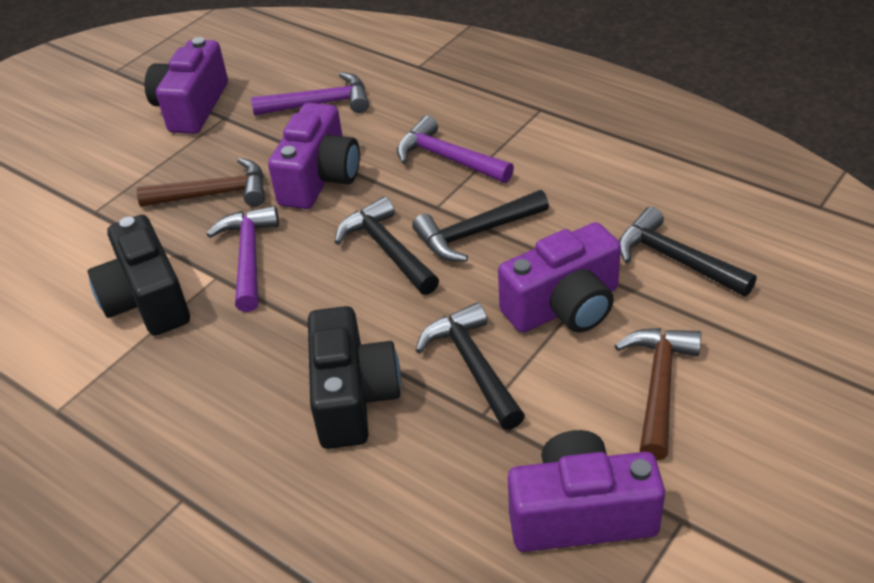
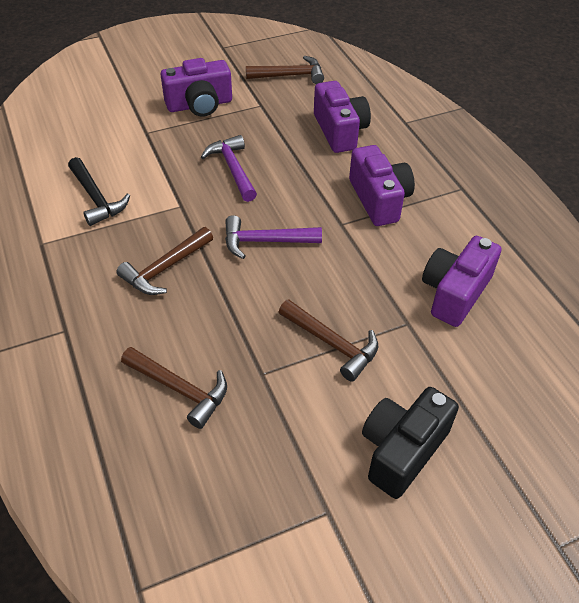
black camera: [88,215,190,336] [308,306,401,449] = 2 -> [362,387,459,499] = 1
black hammer: [335,197,439,295] [412,190,549,262] [415,302,525,430] [619,207,757,297] = 4 -> [68,157,130,226] = 1
brown hammer: [137,158,265,207] [615,328,701,461] = 2 -> [116,227,213,295] [121,347,227,429] [246,56,324,84] [279,299,378,382] = 4
purple hammer: [206,206,279,312] [251,72,369,116] [397,116,514,183] = 3 -> [201,135,257,202] [225,215,322,259] = 2

